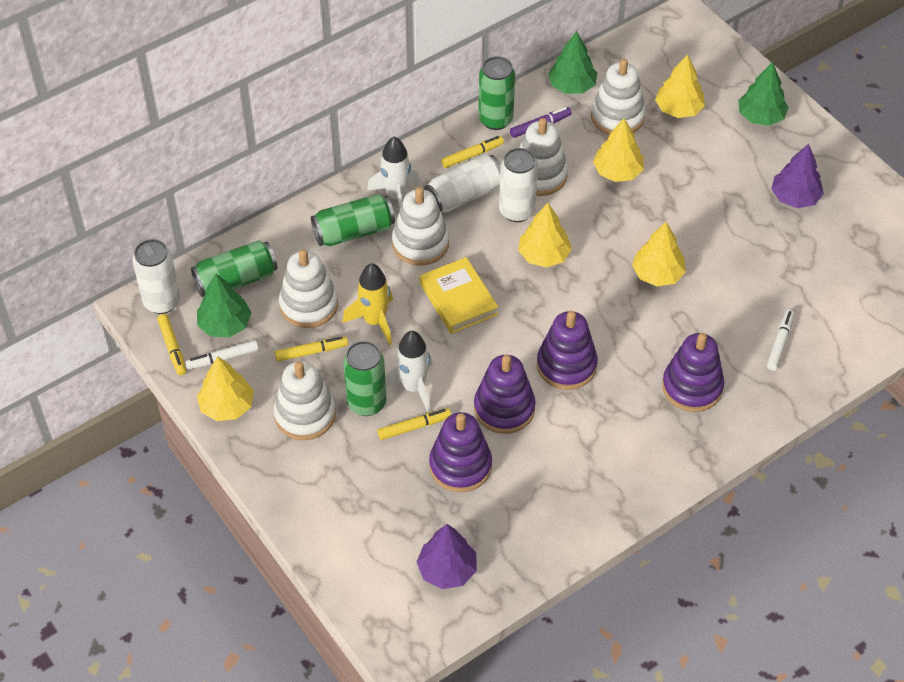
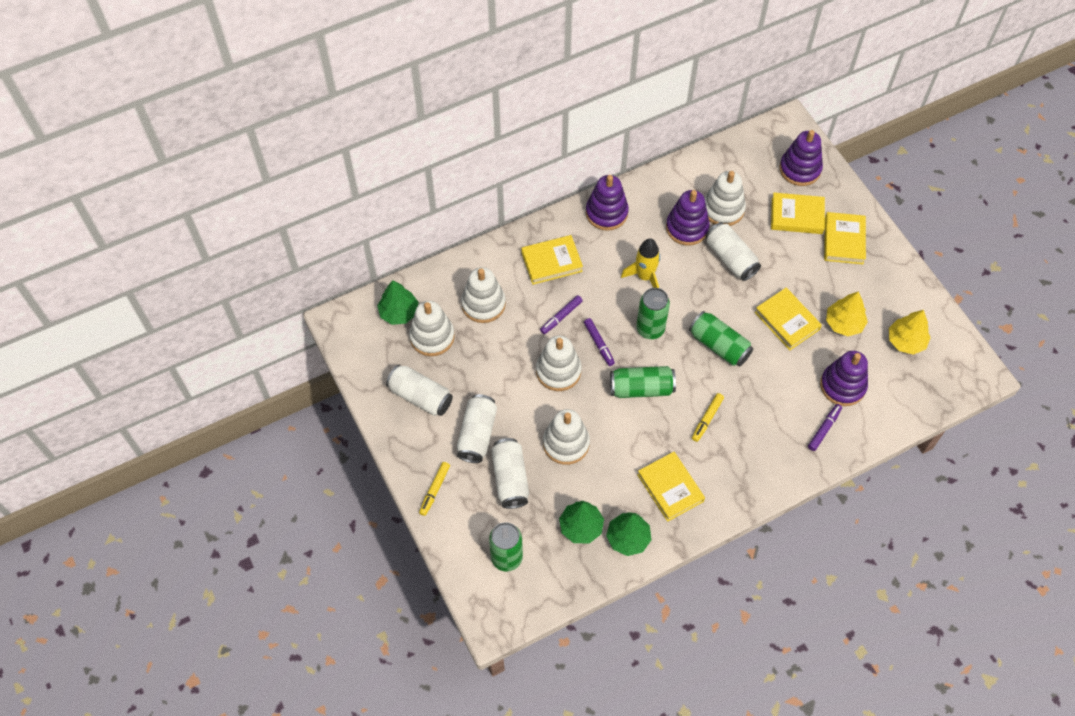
purple marker: [510,107,572,138] = 1 -> [540,295,583,334] [584,318,615,366] [808,404,842,451] = 3
purple tree: [417,524,477,589] [771,144,824,208] = 2 -> none = 0
white can: [133,239,180,314] [424,154,501,212] [499,148,538,222] = 3 -> [386,364,453,416] [457,394,497,463] [491,438,529,509] [706,222,761,281] = 4
white marker: [185,340,259,370] [767,310,795,371] = 2 -> none = 0
white rocket: [367,136,420,212] [385,331,433,413] = 2 -> none = 0
yellow book: [420,257,498,334] = 1 -> [522,235,583,285] [638,452,705,522] [755,288,822,350] [771,193,825,234] [824,212,866,264] = 5
yellow marker: [157,314,186,375] [275,336,348,361] [377,408,451,440] [441,136,504,168] = 4 -> [419,462,450,516] [692,393,724,442] = 2
yellow tree: [197,356,254,421] [518,203,572,268] [593,118,644,182] [632,222,686,286] [655,54,705,118] = 5 -> [826,291,868,336] [889,310,931,355] = 2

